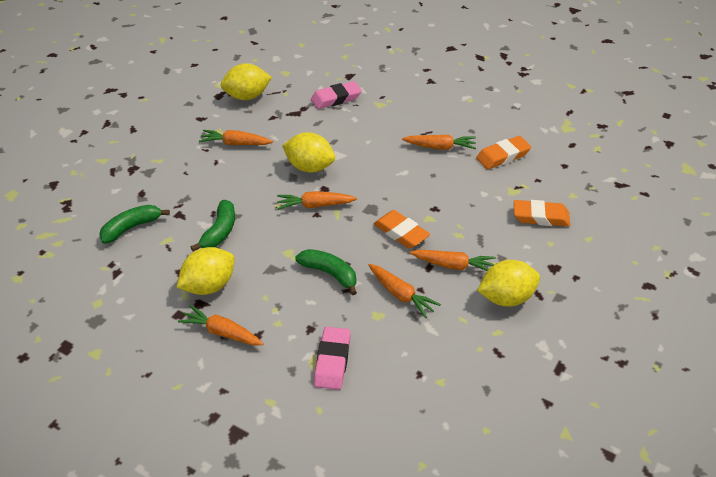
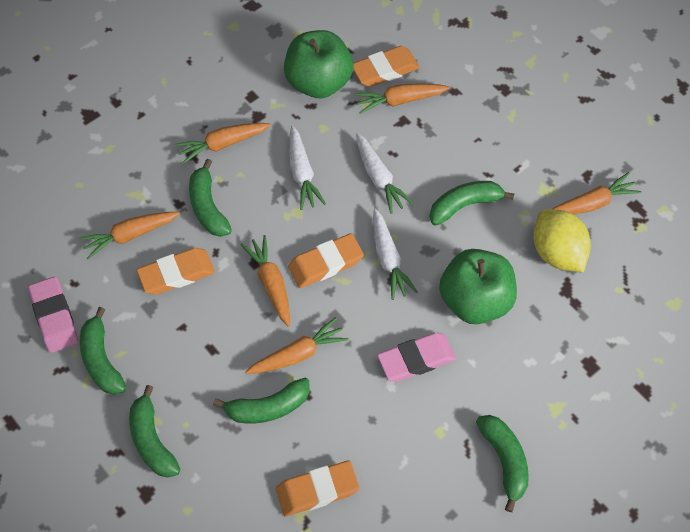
green apple: none = 0 -> [284,30,353,98] [439,249,517,324] = 2
green banana: [99,205,170,244] [191,200,235,251] [295,249,357,295] = 3 -> [80,307,126,395] [129,385,180,478] [189,159,232,237] [213,378,310,423] [430,181,514,226] [476,415,529,512] = 6
orange eraser: [373,210,430,248] [476,136,531,169] [514,200,570,227] = 3 -> [137,248,215,295] [276,460,360,517] [288,233,364,288] [353,46,420,87] = 4
white carrot: none = 0 -> [289,125,326,210] [356,133,413,214] [373,209,418,300] = 3
yellow lemon: [177,247,235,295] [221,63,272,100] [282,132,335,172] [477,260,540,307] = 4 -> [533,209,591,272] = 1

